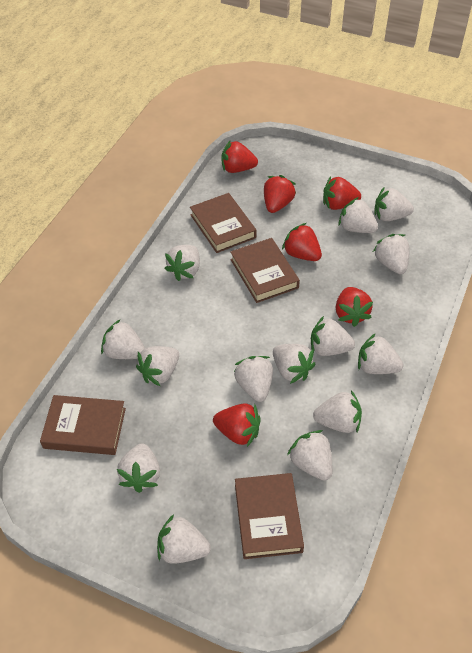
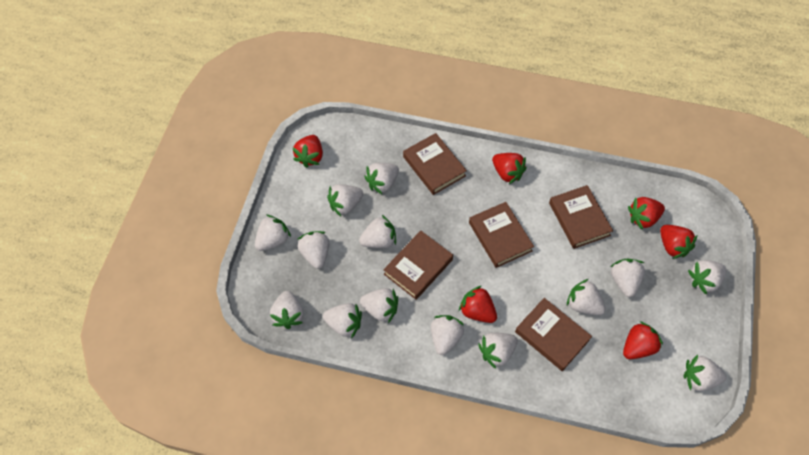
brown book: [40,395,126,455] [190,193,257,253] [230,238,300,303] [235,473,304,559] = 4 -> [383,231,453,300] [403,133,467,195] [469,202,534,268] [515,298,592,371] [549,185,613,249] = 5

